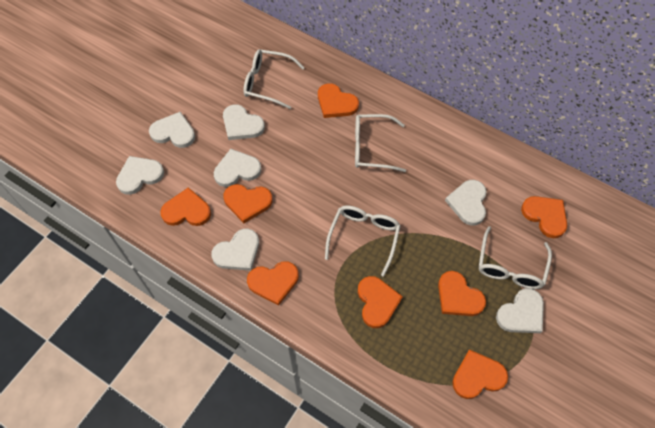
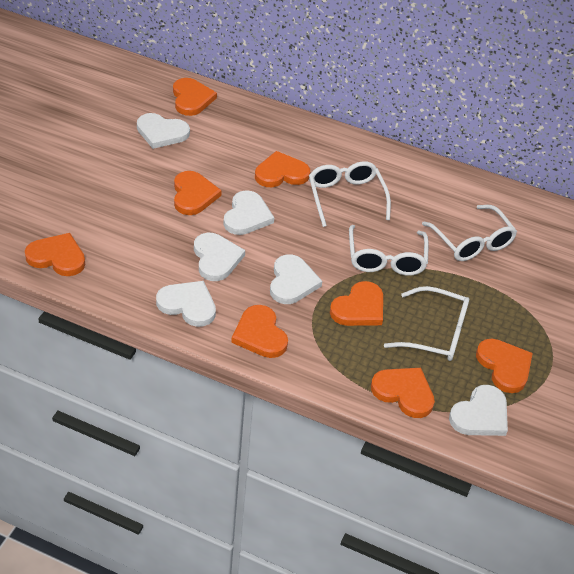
white heart: [116,156,164,195] [149,112,195,148] [211,229,259,271] [214,149,261,187] [223,104,265,140] [445,180,486,226] [496,288,544,333] = 7 -> [137,113,190,149] [156,281,216,327] [194,233,245,281] [223,190,274,235] [270,254,322,304] [449,385,508,436] = 6

